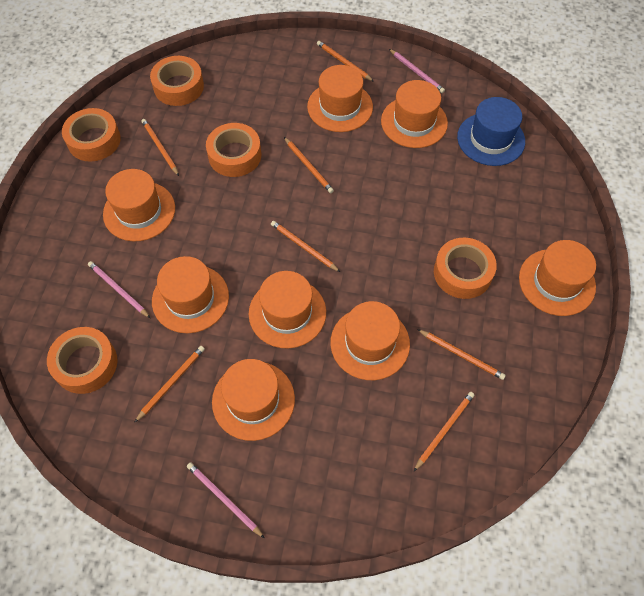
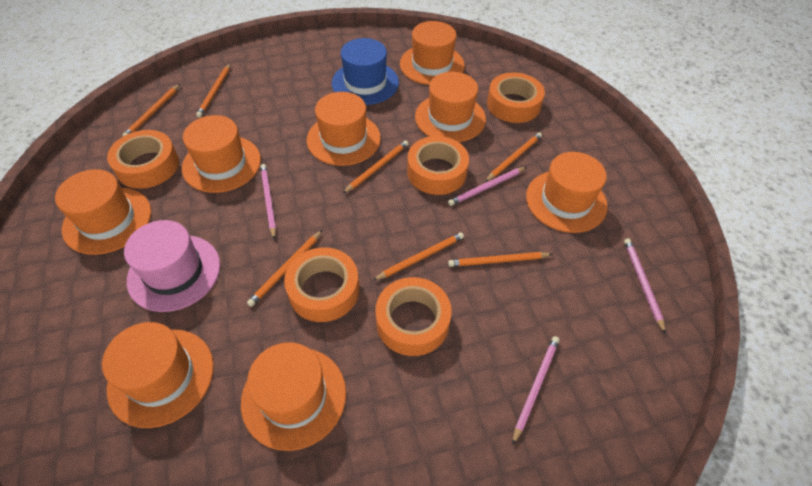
pink hat: none = 0 -> [124,220,220,312] = 1
pink pencil: [88,261,150,318] [187,462,264,538] [389,49,445,93] = 3 -> [260,164,276,240] [448,167,526,206] [512,336,559,445] [624,238,666,334] = 4

